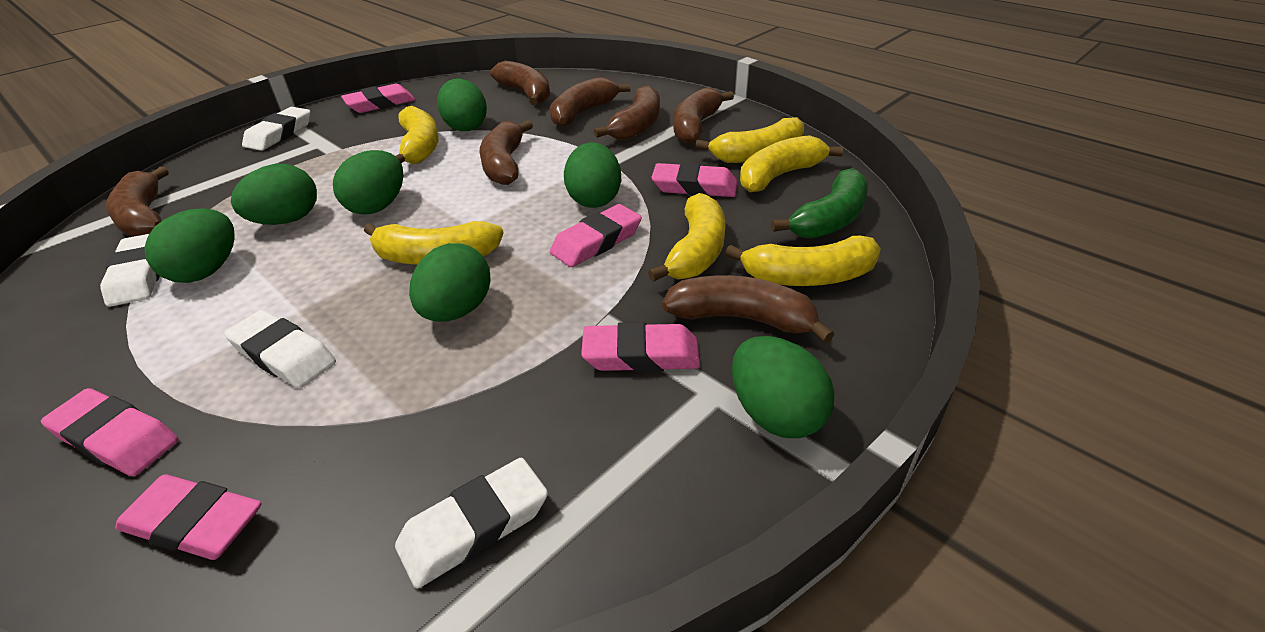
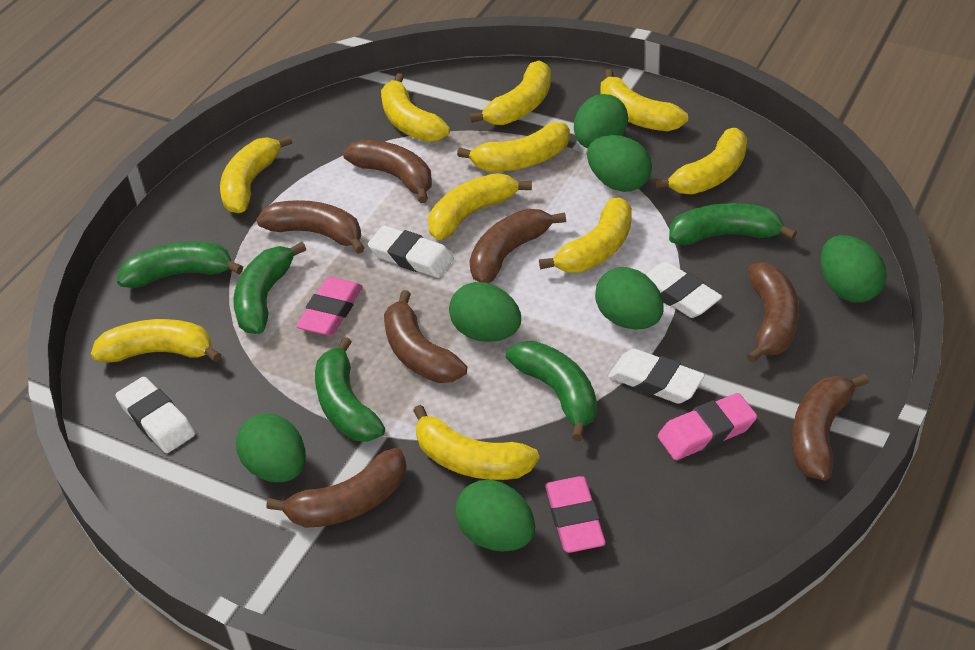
green banana: [772,168,868,239] = 1 -> [117,242,243,288] [233,242,306,334] [315,337,385,442] [506,341,597,441] [669,203,797,245] = 5
pink eraser: [41,388,178,476] [115,474,262,560] [341,84,415,113] [550,204,642,267] [581,322,700,372] [651,163,737,197] = 6 -> [296,277,363,336] [545,476,606,553] [658,393,757,460] = 3
yellow banana: [364,221,504,265] [396,106,439,164] [648,193,726,282] [695,117,804,163] [725,236,881,286] [740,135,843,192] = 6 -> [91,319,221,363] [220,135,292,213] [381,73,450,142] [413,405,539,480] [428,173,532,240] [457,122,570,171] [469,60,551,125] [539,197,632,273] [601,69,688,131] [654,128,747,194] = 10

